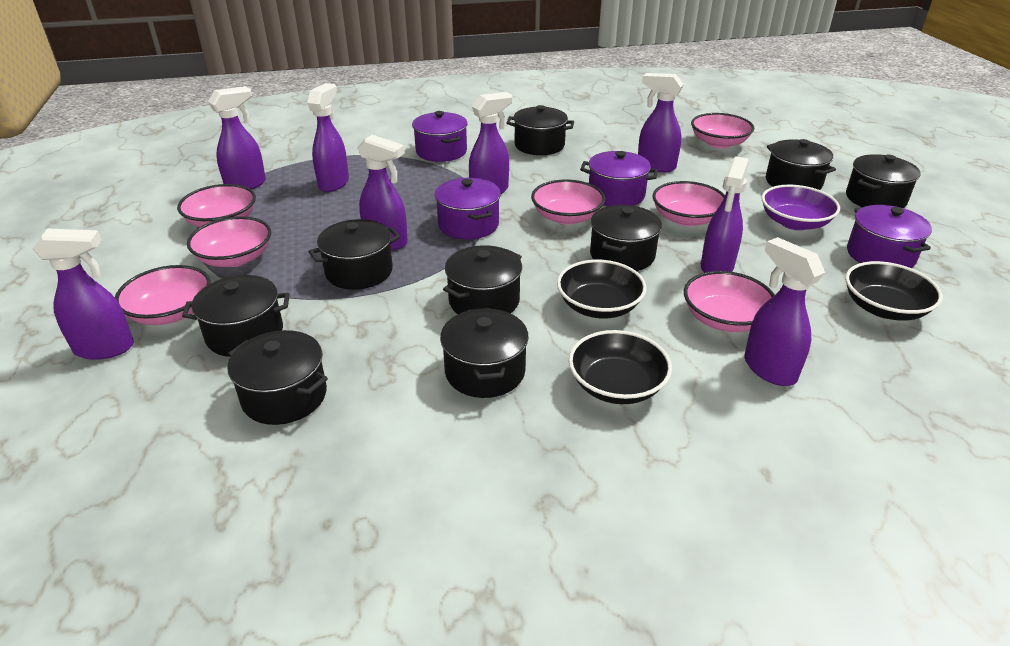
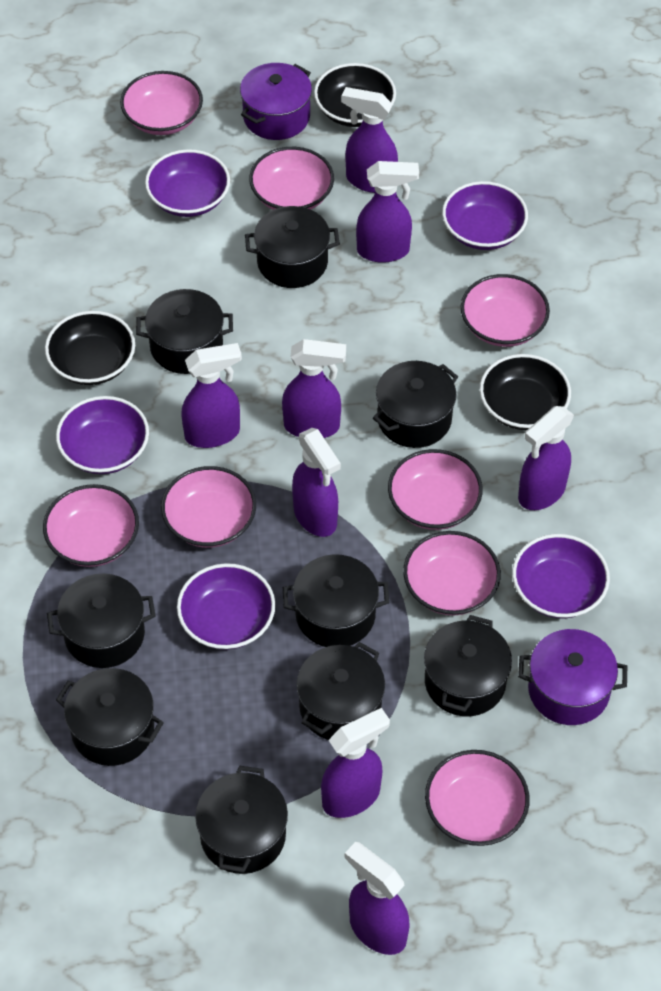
pink bowl: [115,265,211,325] [177,184,256,227] [187,216,271,267] [531,180,605,225] [652,181,725,226] [684,271,775,332] [691,113,755,148] = 7 -> [43,484,139,567] [120,71,203,135] [161,466,256,548] [249,147,334,210] [388,449,483,530] [403,531,501,615] [425,750,530,846] [461,274,550,347] = 8
purple bowl: [761,185,840,230] = 1 -> [56,396,149,474] [145,149,230,217] [177,563,275,650] [442,181,528,250] [512,534,610,619] = 5
purple pot: [412,111,468,162] [434,178,501,240] [580,151,658,206] [847,205,932,268] = 4 -> [240,63,312,140] [518,629,627,725] = 2

